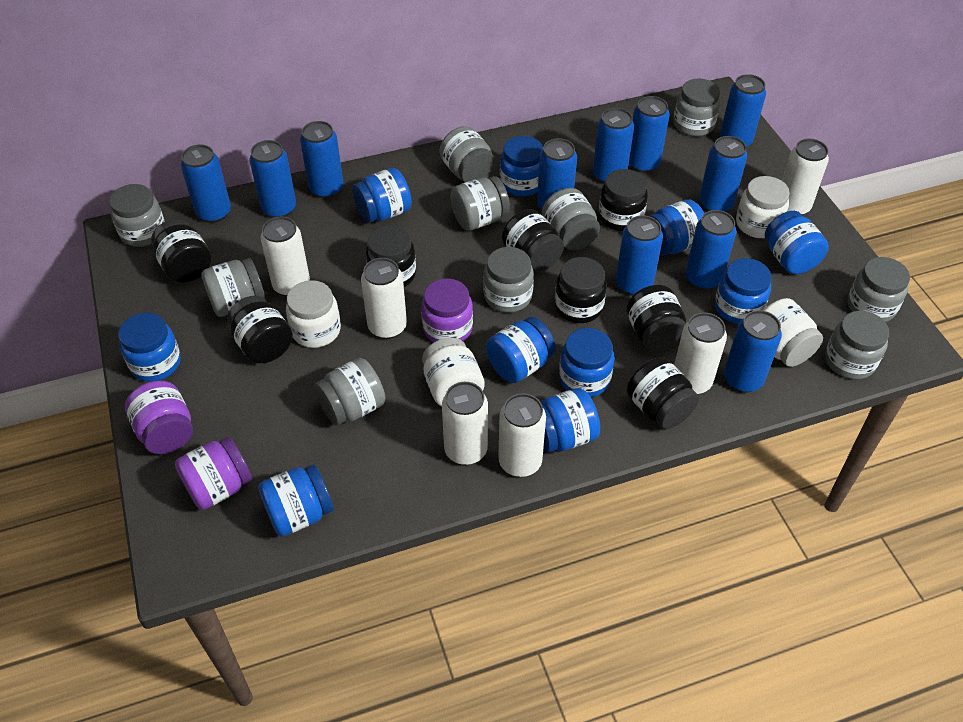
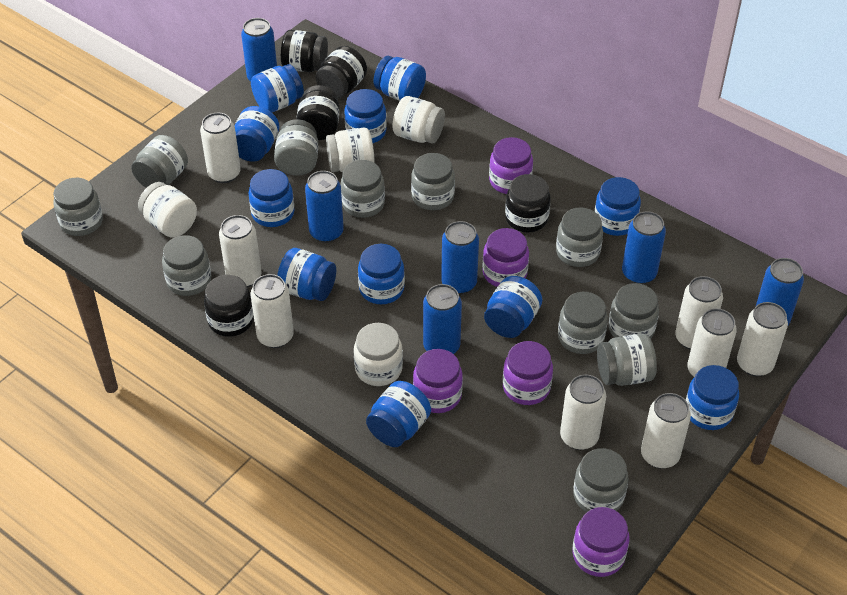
black jar: [151,219,212,283] [227,296,293,363] [366,225,416,287] [502,209,564,272] [555,257,607,323] [599,169,648,231] [626,285,686,353] [627,357,699,429] = 8 -> [204,275,254,337] [281,30,328,72] [296,85,340,140] [315,46,367,98] [505,174,551,233] = 5
blue can: [181,145,231,223] [250,140,296,218] [300,121,344,198] [537,138,577,210] [593,108,634,184] [616,215,663,295] [629,96,670,173] [685,210,736,290] [699,136,747,212] [720,74,766,148] [724,310,782,393] = 11 -> [241,18,277,81] [305,171,344,243] [423,284,462,354] [441,221,479,294] [622,211,666,284] [756,258,804,325] = 6
blue jar: [118,313,181,382] [258,464,333,537] [352,168,412,223] [486,317,556,383] [500,136,543,196] [541,388,600,453] [559,328,615,397] [650,199,704,255] [715,258,772,324] [765,211,829,274] = 10 -> [234,106,279,162] [249,169,294,227] [251,64,304,112] [277,248,336,301] [344,89,387,143] [358,244,405,304] [366,381,431,447] [373,56,426,101] [484,276,542,338] [595,177,641,236] [686,365,739,430] = 11
grey jar: [109,184,165,247] [201,258,265,317] [314,358,385,426] [440,126,496,182] [451,176,510,231] [483,247,534,313] [542,188,600,250] [674,78,720,136] [825,311,889,379] [848,257,910,322] = 10 -> [53,178,103,236] [131,135,188,188] [162,235,211,296] [274,119,318,176] [341,160,385,218] [411,153,455,210] [556,207,603,267] [558,292,608,354] [573,448,629,512] [597,334,657,386] [609,283,659,339] = 11
purple jar: [125,381,193,454] [175,437,252,510] [421,278,473,343] = 3 -> [413,349,463,413] [482,228,529,287] [489,137,533,194] [503,341,553,405] [573,507,630,577] = 5
white can: [260,216,310,297] [361,258,407,339] [442,382,488,465] [498,394,546,477] [674,313,727,394] [782,139,829,215] = 6 -> [200,113,241,183] [219,215,261,287] [251,274,294,348] [560,375,606,450] [641,393,691,469] [675,276,723,350] [687,308,737,377] [737,302,788,376] = 8

